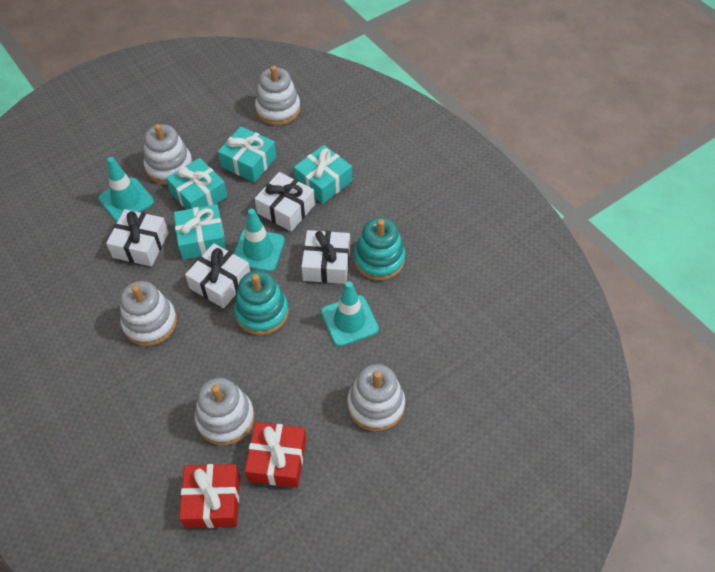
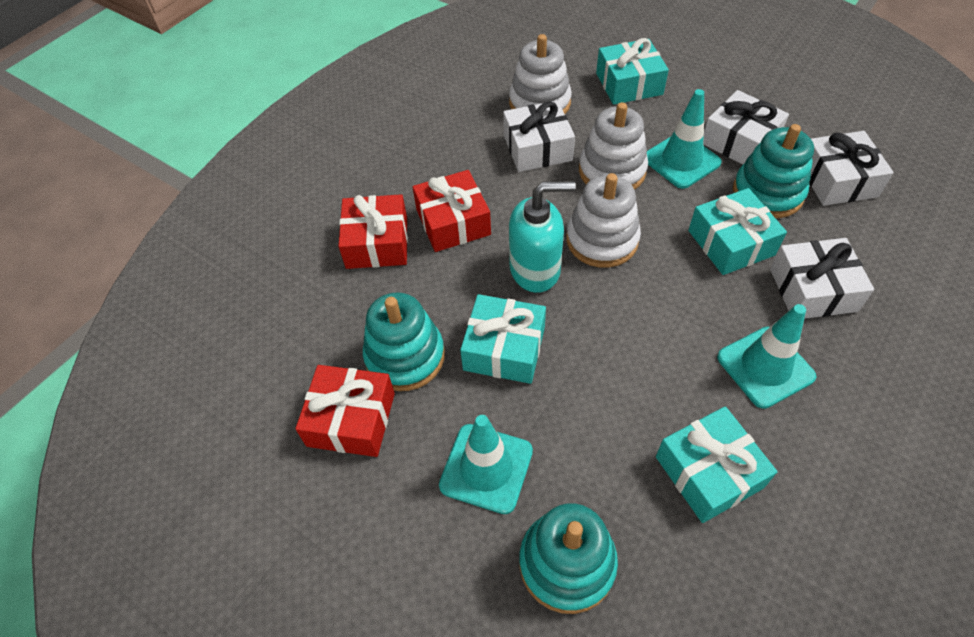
red gift: [179,464,240,528] [245,422,306,488] = 2 -> [295,365,395,457] [338,194,408,269] [413,170,491,252] = 3
turquoise soap dispenser: none = 0 -> [509,181,576,293] = 1
turquoise stacking toy: [234,270,289,335] [354,217,405,280] = 2 -> [363,292,445,391] [520,503,618,614] [733,124,814,218] = 3
white stacking toy: [120,281,177,346] [144,124,193,184] [195,378,254,445] [255,66,300,125] [347,364,405,431] = 5 -> [509,34,572,114] [566,173,641,268] [579,102,648,190] = 3

